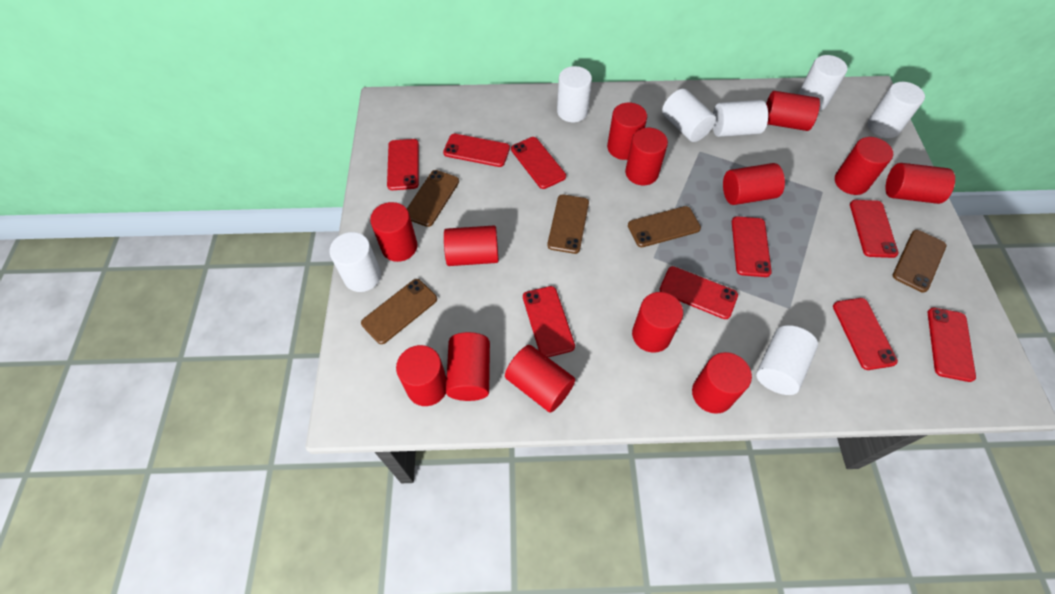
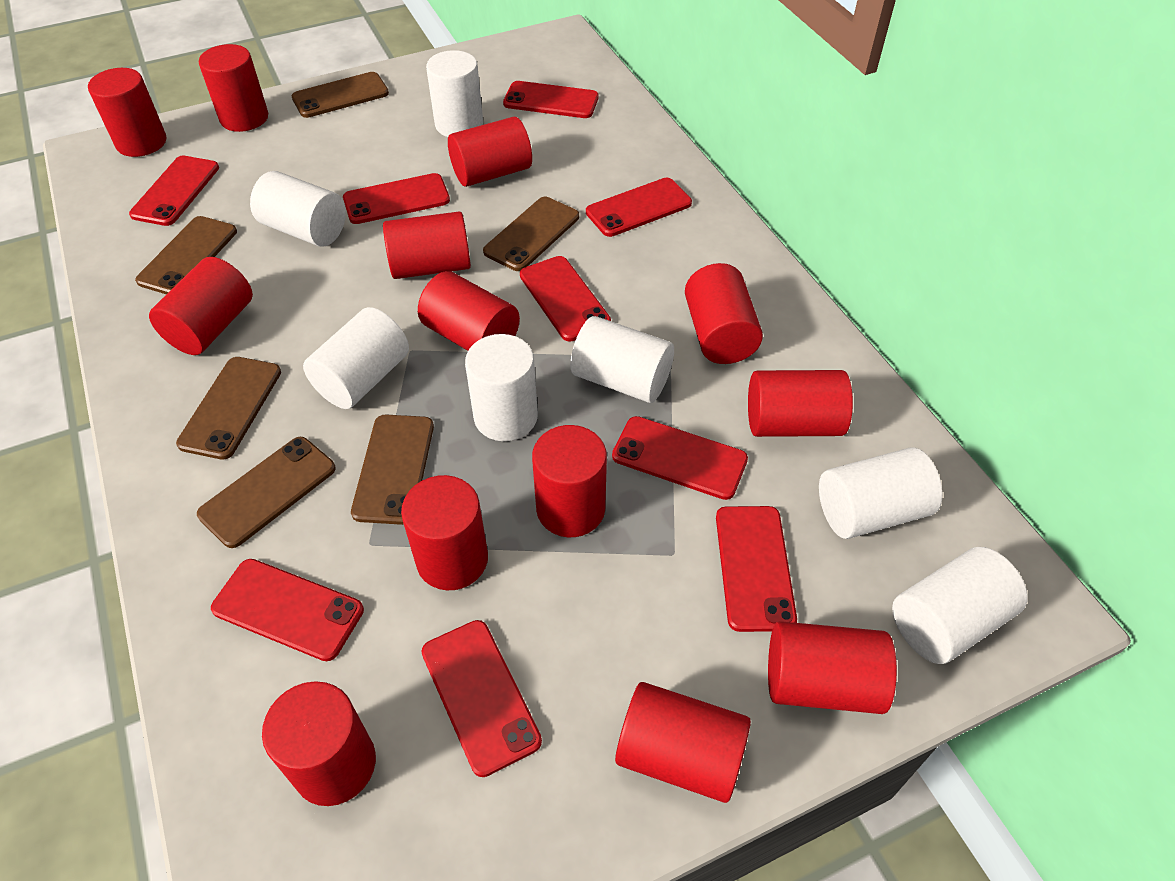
brown phone: [361,279,437,344] [407,170,459,227] [547,194,589,254] [628,206,701,247] [893,230,946,293] = 5 -> [135,216,237,294] [176,357,281,460] [197,437,336,548] [292,72,389,118] [351,415,434,525] [483,197,579,271] = 6

